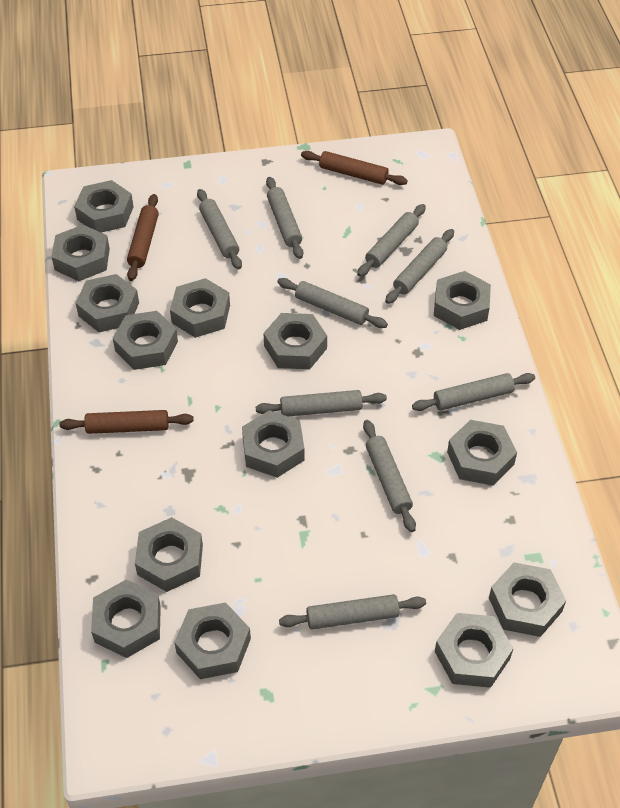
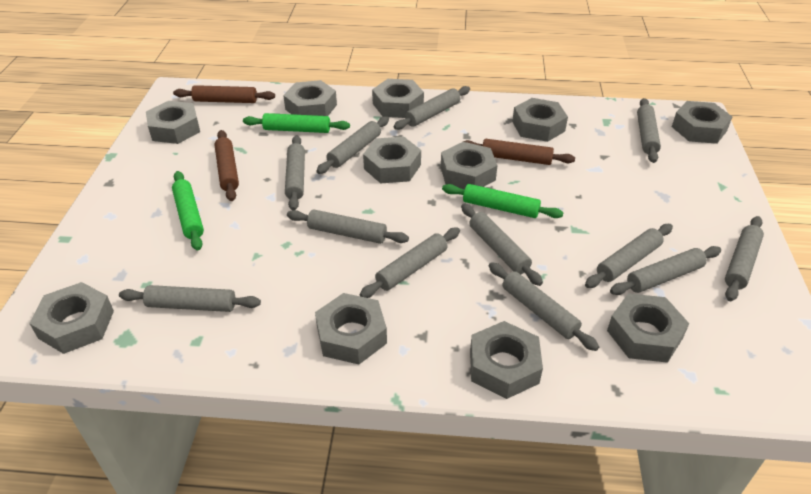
green rolling pin: none = 0 -> [172,171,204,250] [243,113,350,133] [442,184,564,218] = 3
grey nut: [51,225,110,281] [74,180,134,233] [76,274,139,332] [91,579,161,658] [113,311,178,370] [135,517,203,592] [170,278,230,338] [174,602,251,679] [242,410,304,478] [263,313,327,369] [434,271,491,330] [435,613,514,688] [447,420,517,486] [489,562,566,637] = 14 -> [29,282,114,354] [146,101,200,144] [283,80,337,116] [315,293,387,364] [363,137,421,183] [372,79,424,118] [441,142,497,189] [470,321,543,399] [512,98,568,142] [607,293,689,363] [672,101,733,144] = 11
grey rolling pin: [197,189,242,269] [256,390,387,417] [266,177,303,259] [277,278,388,328] [279,594,426,630] [357,204,426,277] [363,420,416,532] [385,229,454,304] [412,373,535,411] = 9 -> [119,285,261,312] [285,135,305,210] [287,210,409,244] [316,117,389,174] [359,227,460,298] [393,86,470,130] [461,203,543,286] [489,262,599,351] [585,224,673,288] [610,246,721,295] [637,98,661,163] [725,216,764,301] = 12

